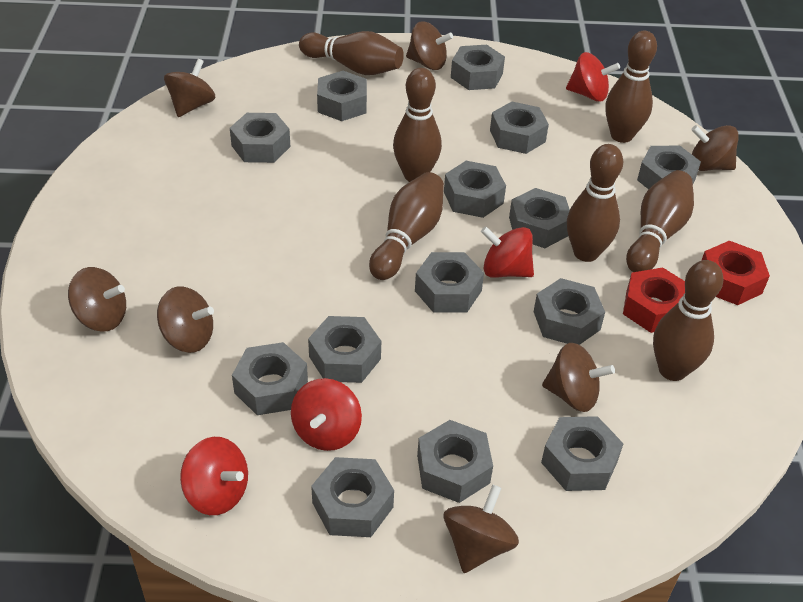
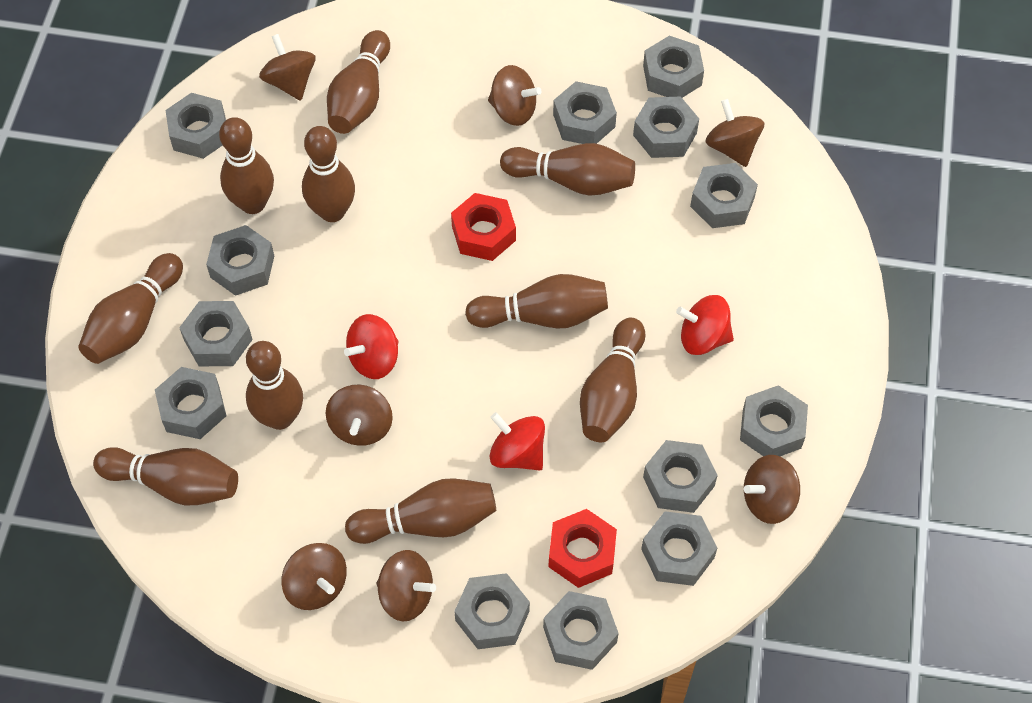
brown bowling pin: [299,31,404,75] [369,172,444,280] [393,68,442,182] [567,144,623,262] [605,31,657,143] [626,170,694,272] [653,260,724,381] = 7 -> [78,253,183,364] [93,447,238,505] [219,117,274,214] [246,341,303,430] [302,126,355,222] [327,30,390,134] [345,478,496,544] [465,274,608,328] [500,143,635,196] [580,318,646,442] = 10
grey nut: [230,113,290,163] [232,342,308,415] [308,316,381,383] [311,457,394,537] [317,71,367,121] [415,252,484,313] [417,420,493,503] [444,161,506,218] [451,45,505,90] [490,102,549,154] [509,188,570,248] [534,278,605,345] [541,416,624,491] [637,146,701,189] = 14 -> [155,367,227,439] [166,93,226,159] [179,301,253,366] [206,225,274,296] [454,573,530,649] [543,591,619,670] [553,81,617,144] [633,96,699,158] [641,511,717,586] [643,35,704,98] [643,440,718,513] [690,163,758,228] [740,385,808,456] = 13
red spinning top: [180,437,248,515] [291,378,362,451] [481,226,534,278] [566,52,620,102] = 4 -> [344,314,399,379] [489,412,545,471] [676,295,734,355] = 3

